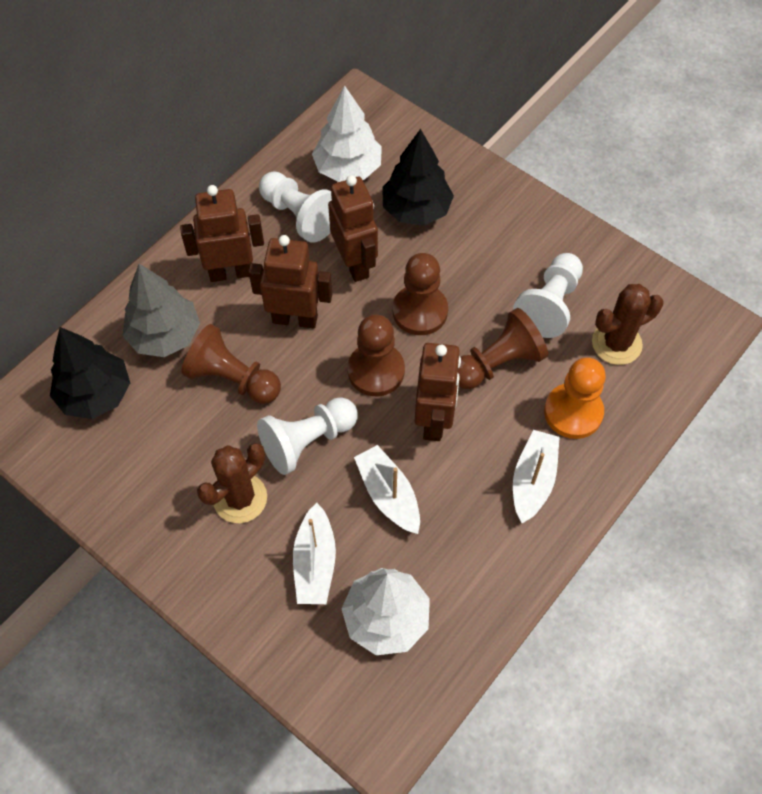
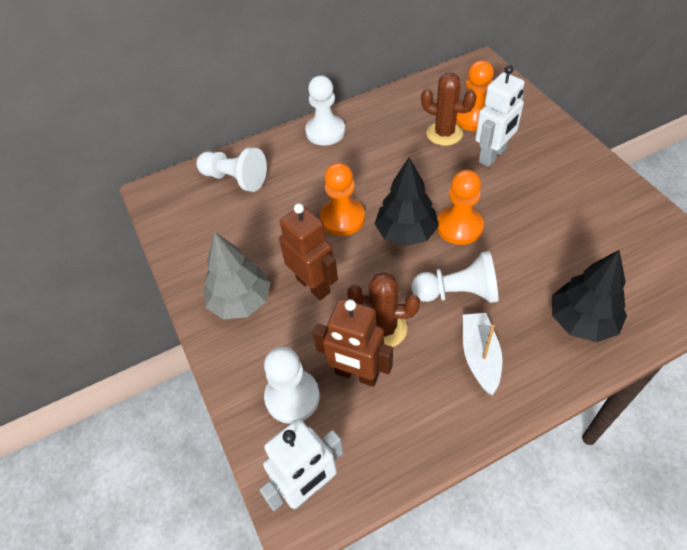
brown pawn: [181,324,281,404] [347,315,405,396] [393,253,448,335] [459,308,548,389] = 4 -> none = 0
brown robot: [180,185,264,282] [249,235,332,328] [328,175,378,282] [415,343,461,441] = 4 -> [279,203,338,300] [313,299,393,387] = 2
orange pawn: [544,357,606,439] = 1 -> [320,162,365,236] [437,170,484,245] [456,60,494,131] = 3
white boat: [293,503,336,604] [354,445,420,534] [513,430,560,523] = 3 -> [463,313,503,395] = 1
white pawn: [257,397,358,475] [259,171,332,243] [513,253,583,338] = 3 -> [196,147,267,192] [264,347,320,424] [305,76,345,145] [412,251,498,303] = 4
white robot: none = 0 -> [259,419,343,511] [475,65,525,167] = 2
white tree: [312,85,382,182] [341,568,430,655] = 2 -> none = 0

